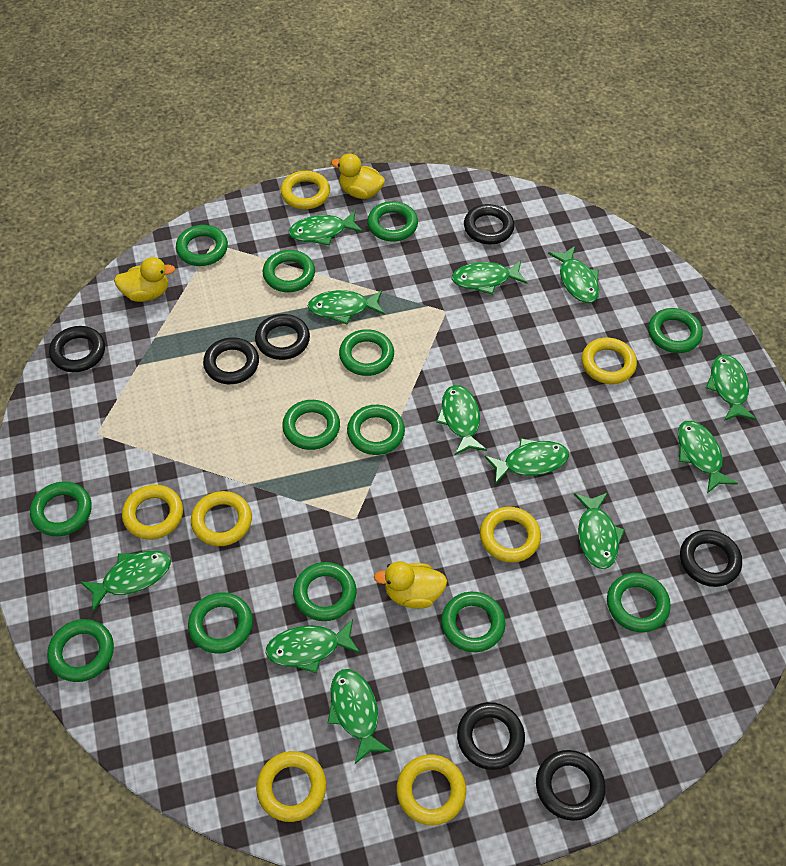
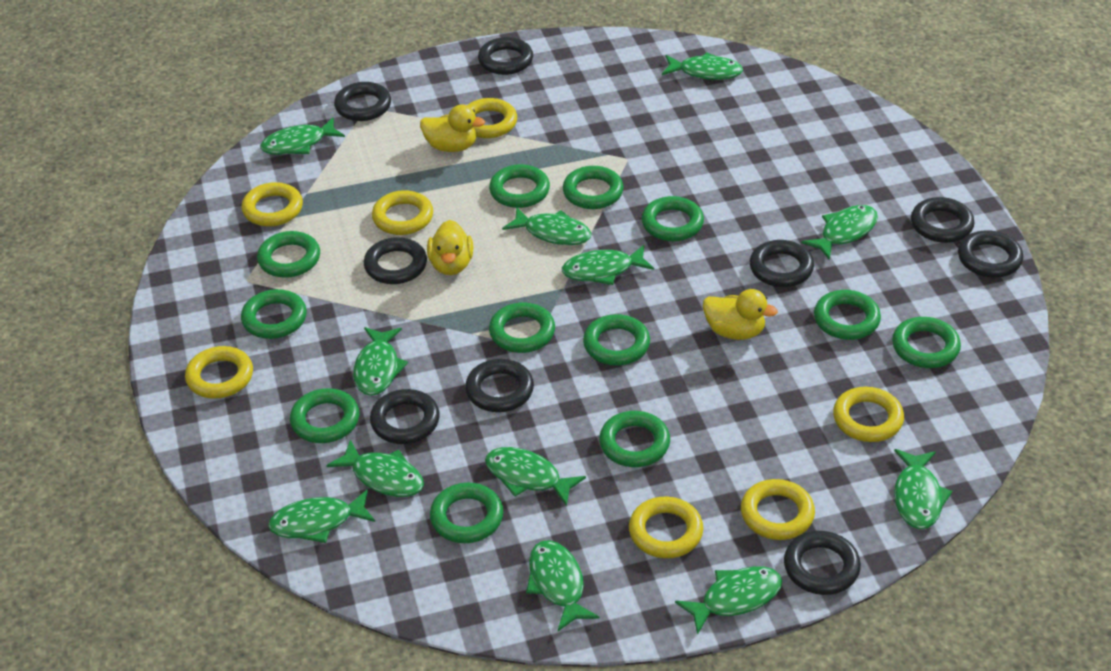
black ring: [49,326,105,372] [203,337,259,384] [255,314,310,360] [457,702,525,770] [464,204,514,244] [536,750,606,821] [680,530,742,587] = 7 -> [334,82,391,121] [364,237,427,284] [370,389,440,444] [465,359,534,412] [478,37,533,75] [750,240,814,287] [784,531,861,595] [911,197,975,243] [958,230,1023,278] = 9
green ring: [30,481,92,536] [47,619,114,682] [176,225,228,266] [188,592,253,654] [263,250,315,292] [282,400,340,450] [293,562,357,621] [339,329,394,376] [347,405,405,455] [367,201,418,242] [441,592,505,652] [607,573,671,632] [648,308,703,353] = 13 -> [241,289,306,339] [257,231,320,278] [290,388,359,443] [430,483,503,543] [489,164,550,208] [489,303,555,353] [563,166,623,209] [583,314,650,365] [599,411,670,467] [642,196,704,241] [814,290,881,340] [892,317,961,368] = 12

